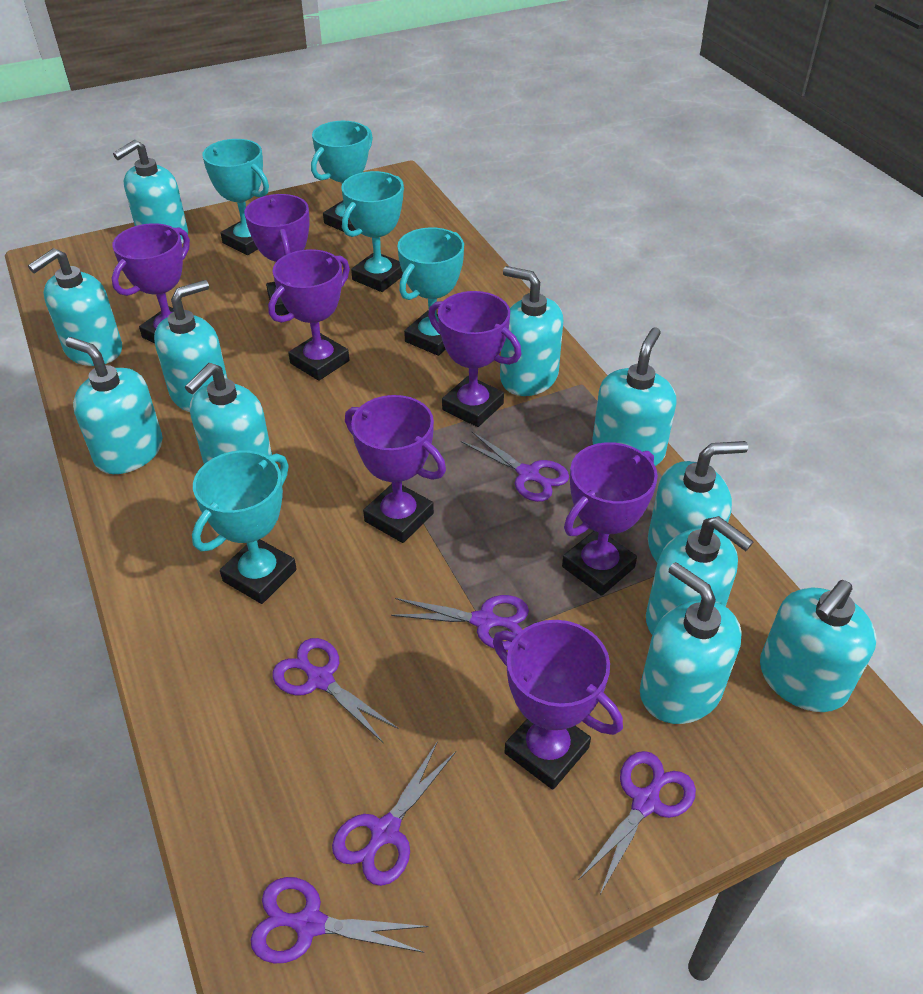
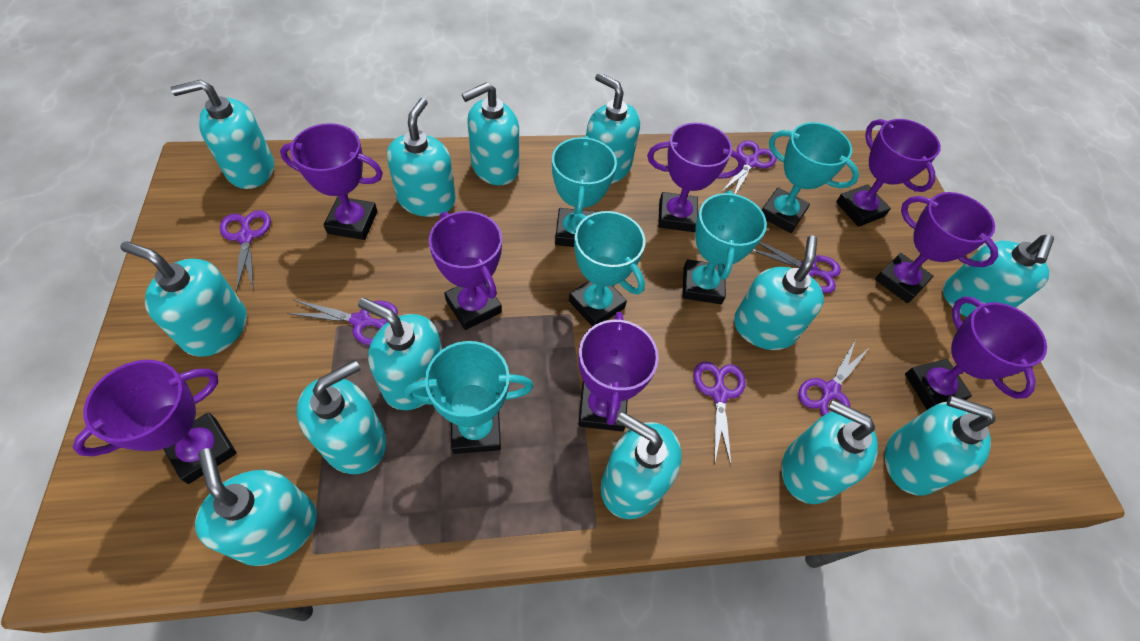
purple trophy: [112,223,190,343] [244,194,310,316] [268,249,350,381] [345,395,446,543] [428,291,521,427] [493,620,623,790] [562,442,658,596] = 7 -> [73,360,237,484] [280,123,383,240] [428,211,502,330] [578,312,659,432] [647,122,744,232] [836,119,941,227] [875,192,998,303] [905,296,1047,410] = 8
turquoise soap dispenser: [28,248,122,366] [66,337,163,474] [113,140,188,244] [154,280,227,412] [185,363,272,464] [500,266,563,396] [592,327,676,466] [640,562,742,724] [646,516,754,635] [648,441,748,562] [760,580,876,712] = 11 -> [120,241,247,357] [171,80,274,189] [195,448,317,566] [297,360,386,474] [358,298,442,410] [387,98,456,217] [462,82,519,185] [586,72,640,184] [601,412,682,519] [734,236,824,350] [782,399,878,504] [885,395,996,496] [943,235,1054,317] = 13

